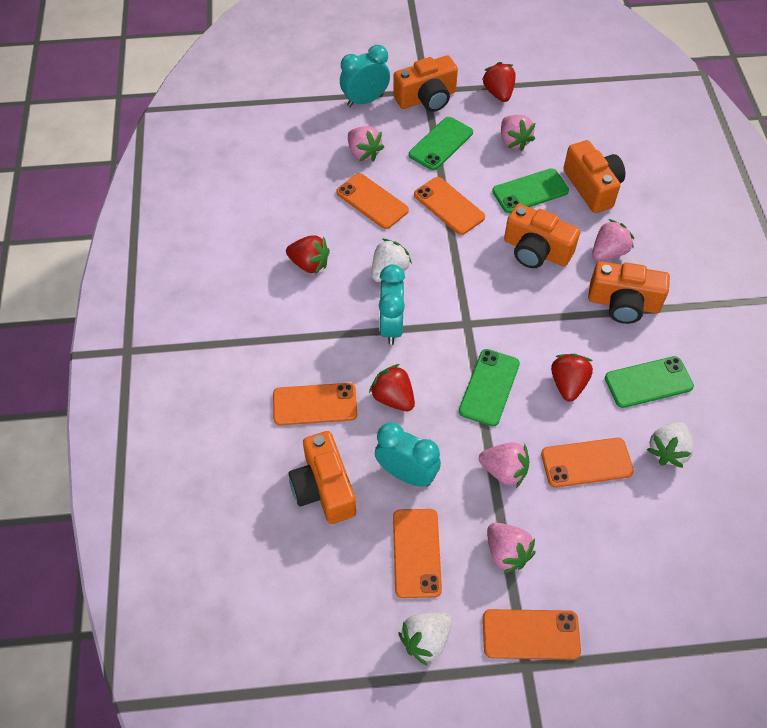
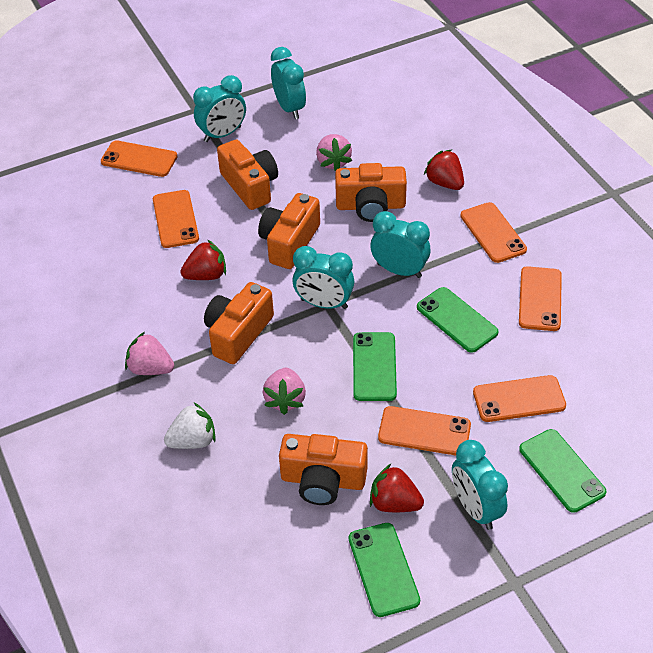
pink strawberry: [348,126,384,162] [479,442,529,488] [487,523,536,574] [501,115,535,151] [592,219,634,261] = 5 -> [125,332,174,375] [263,368,306,415] [316,134,352,171] = 3
red strawberry: [286,235,330,274] [369,364,415,411] [482,62,516,102] [551,354,593,402] = 4 -> [180,239,226,280] [370,464,424,512] [424,149,464,190] = 3
turquoise clock: [340,45,390,107] [375,422,441,487] [379,264,405,345] = 3 -> [193,75,246,142] [271,47,306,119] [292,246,354,309] [370,211,430,278] [452,440,508,530] = 5
white strawberry: [372,239,412,282] [398,612,452,666] [647,422,694,468] = 3 -> [164,402,216,449] = 1

